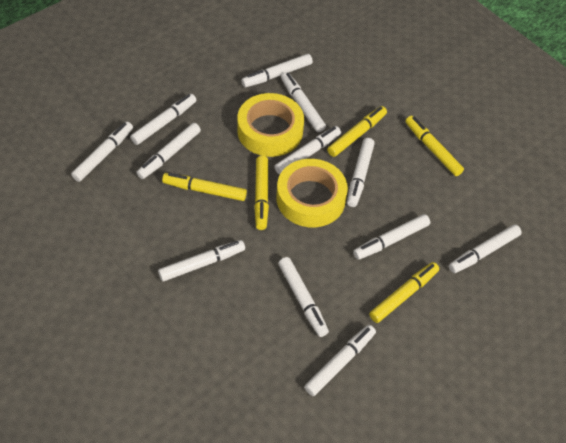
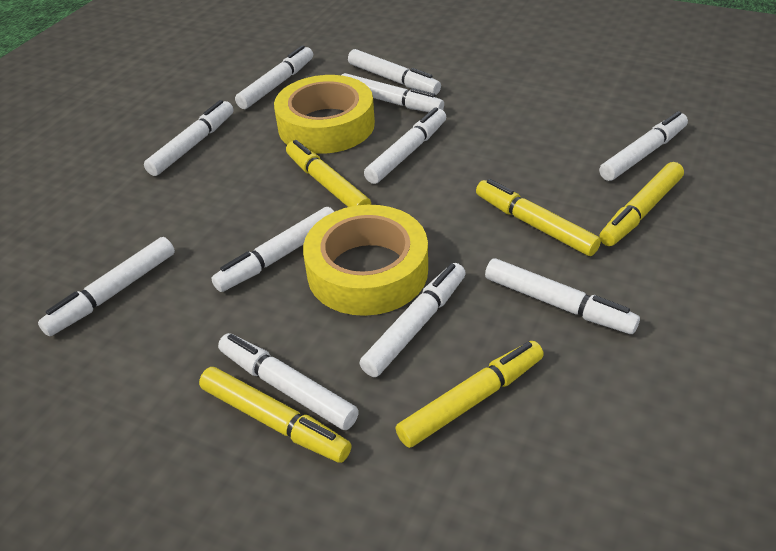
white marker: [71,122,133,182] [130,94,196,145] [136,123,201,179] [158,240,245,281] [241,54,313,88] [274,126,341,175] [278,257,329,337] [281,72,326,132] [304,325,376,396] [347,138,375,207] [353,214,430,260] [449,224,522,273] = 12 -> [38,237,175,336] [144,100,234,176] [211,207,334,292] [218,333,359,430] [235,45,313,109] [341,73,444,112] [348,49,441,95] [359,263,466,377] [364,107,446,184] [485,258,640,334] [599,111,688,181] = 11

